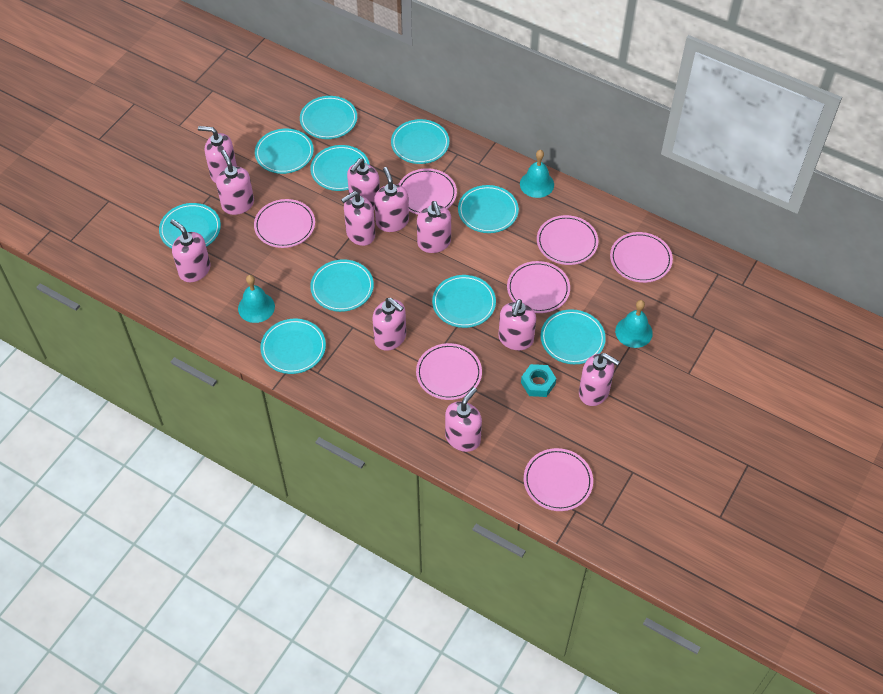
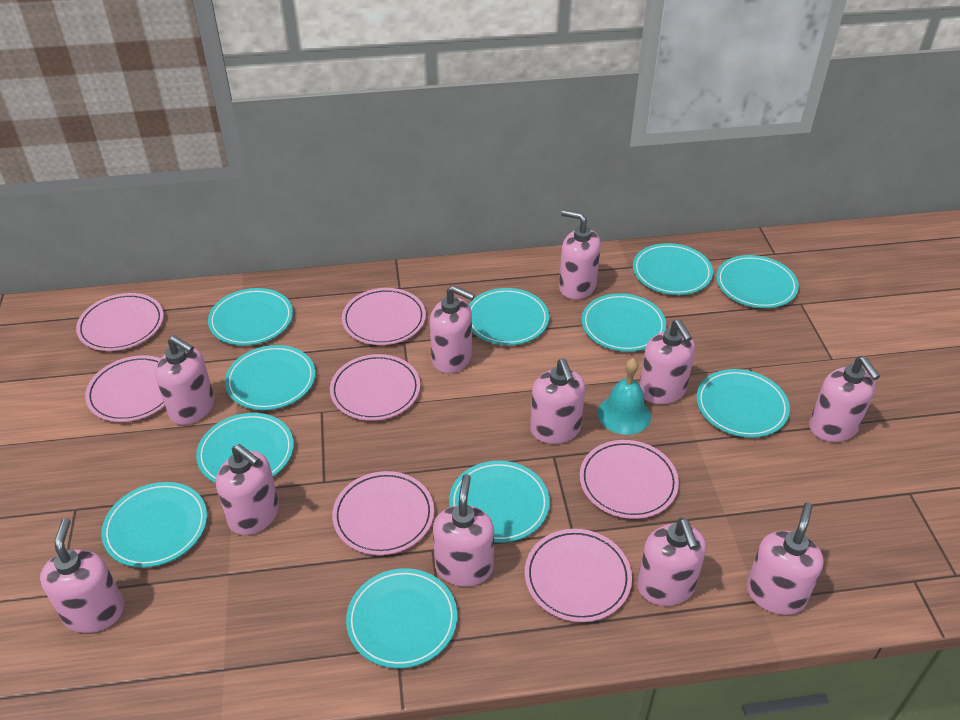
turquoise bell: [238,275,275,323] [520,150,554,198] [615,300,653,348] = 3 -> [598,358,651,435] = 1
turquoise nut: [521,364,556,397] = 1 -> none = 0
turquoise plate: [159,203,221,249] [255,129,314,174] [260,319,326,374] [300,96,357,139] [310,145,370,191] [310,259,374,312] [391,119,449,164] [432,275,496,328] [458,185,519,233] [541,309,606,364] = 10 -> [101,482,207,568] [196,413,294,483] [208,288,293,346] [225,345,315,410] [346,568,457,668] [449,461,550,543] [469,288,549,345] [582,293,666,352] [633,243,713,295] [696,369,790,438] [716,255,799,308] = 11

